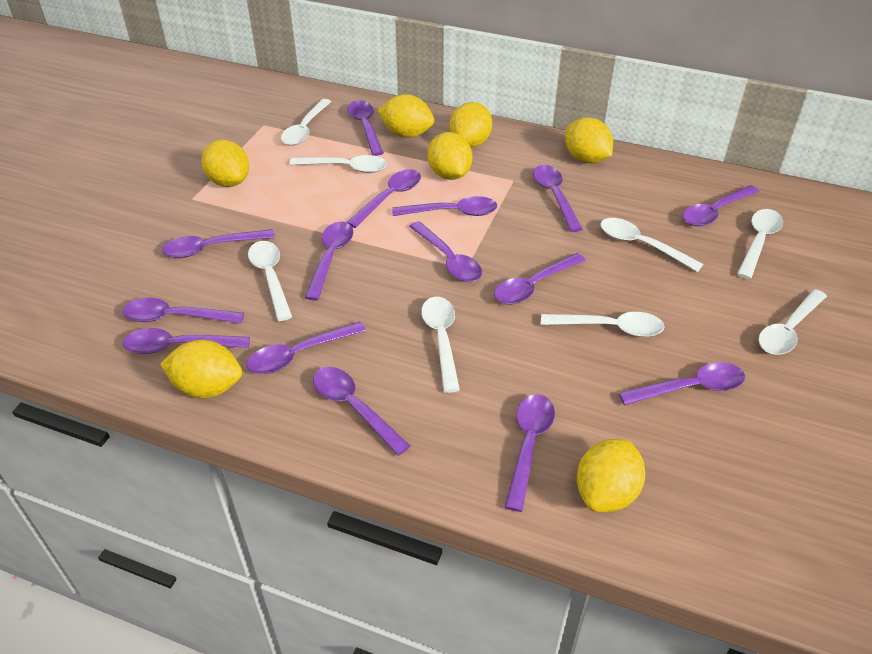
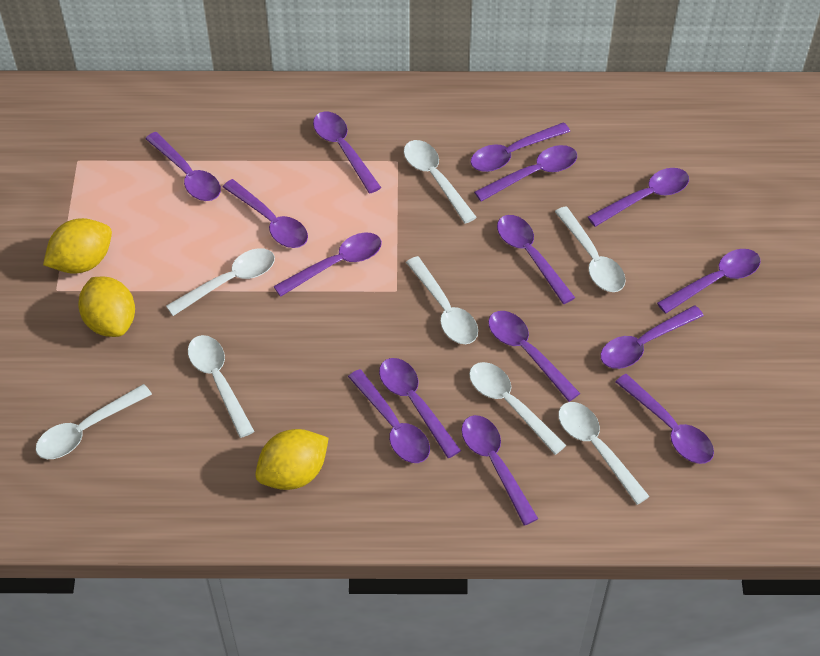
yellow lemon: [160,340,242,398] [201,139,249,187] [378,94,434,138] [427,132,472,180] [449,102,492,147] [565,117,613,163] [577,439,645,512] = 7 -> [43,218,112,274] [78,276,135,337] [255,429,329,490] = 3

